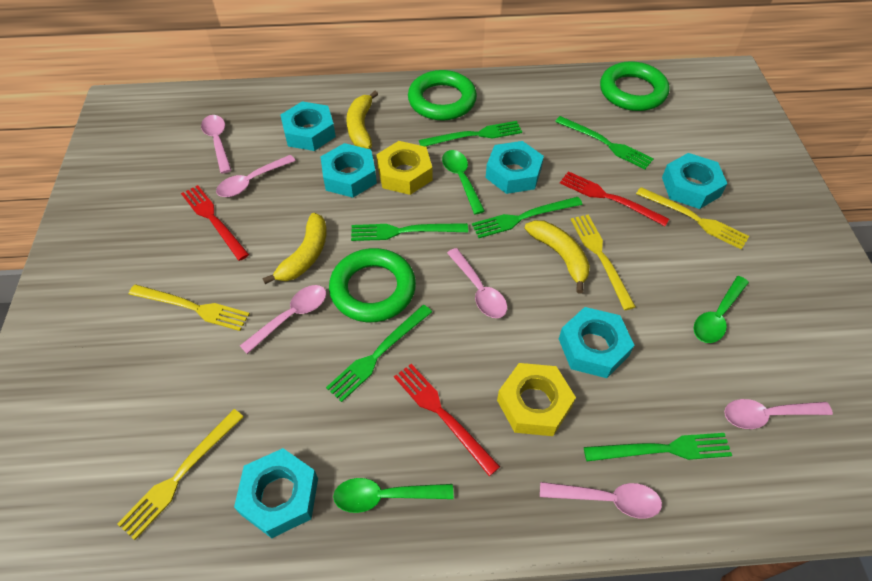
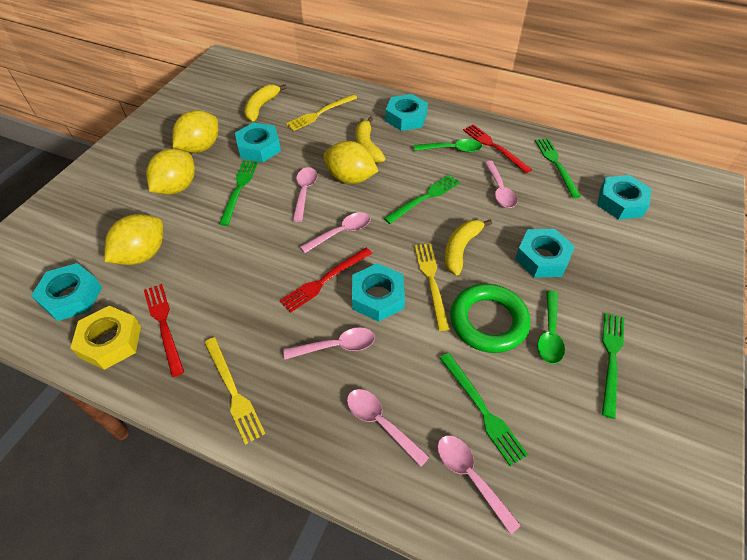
green fork: [326,305,432,402] [351,223,468,241] [419,121,522,146] [472,197,583,238] [555,116,654,169] [584,433,732,461] = 6 -> [219,160,258,226] [384,175,460,224] [440,353,528,466] [535,138,581,198] [602,313,624,419] = 5
green ring: [329,248,416,322] [408,70,477,121] [600,61,670,111] = 3 -> [450,284,530,353] = 1
green spoon: [333,478,454,513] [442,150,485,214] [693,276,749,343] = 3 -> [414,139,482,152] [537,290,565,364] = 2
yellow fork: [117,409,244,540] [129,284,250,331] [571,215,636,310] [636,187,749,249] = 4 -> [204,337,265,445] [286,94,357,131] [414,244,450,331] = 3
yellow lemon: none = 0 -> [104,214,163,265] [146,149,195,195] [172,110,218,153] [323,141,378,184] = 4
yellow nut: [376,141,432,195] [497,363,576,436] = 2 -> [70,306,141,370] = 1

